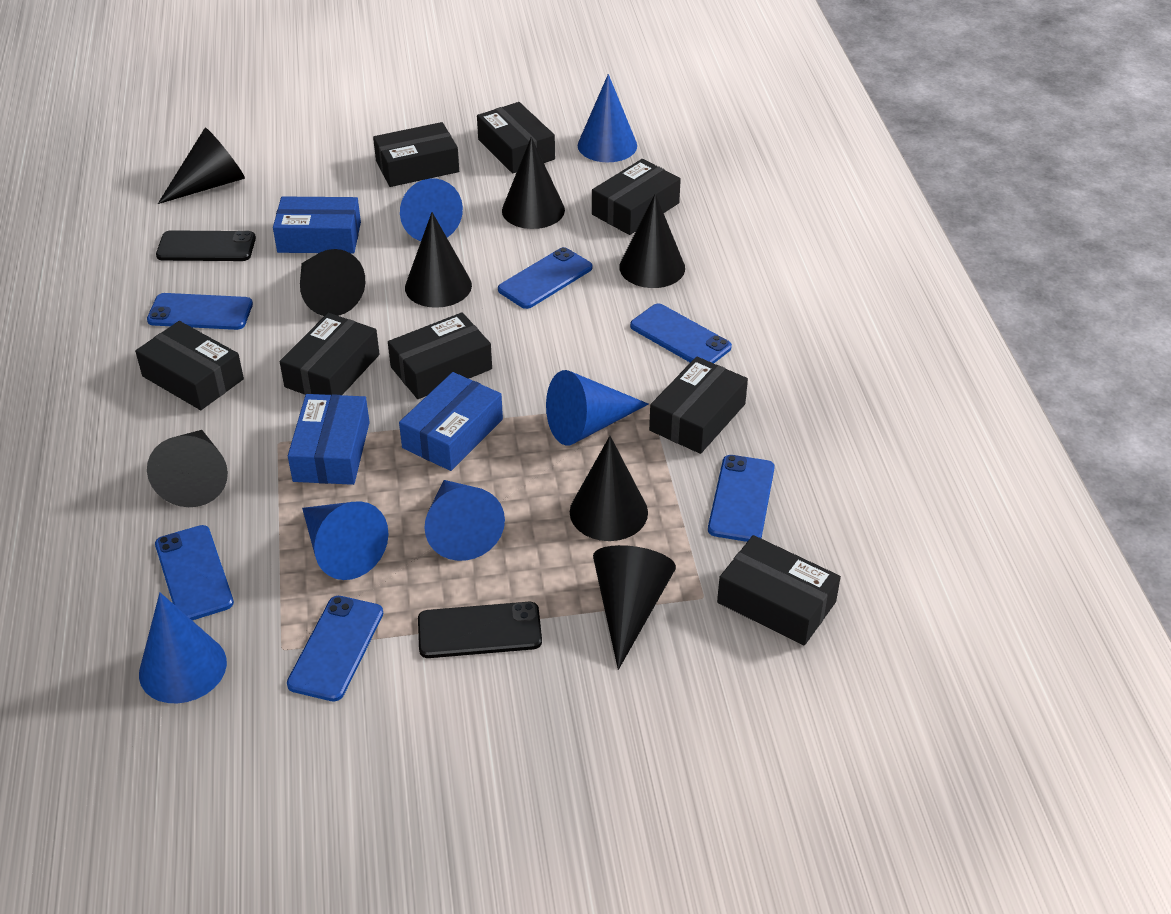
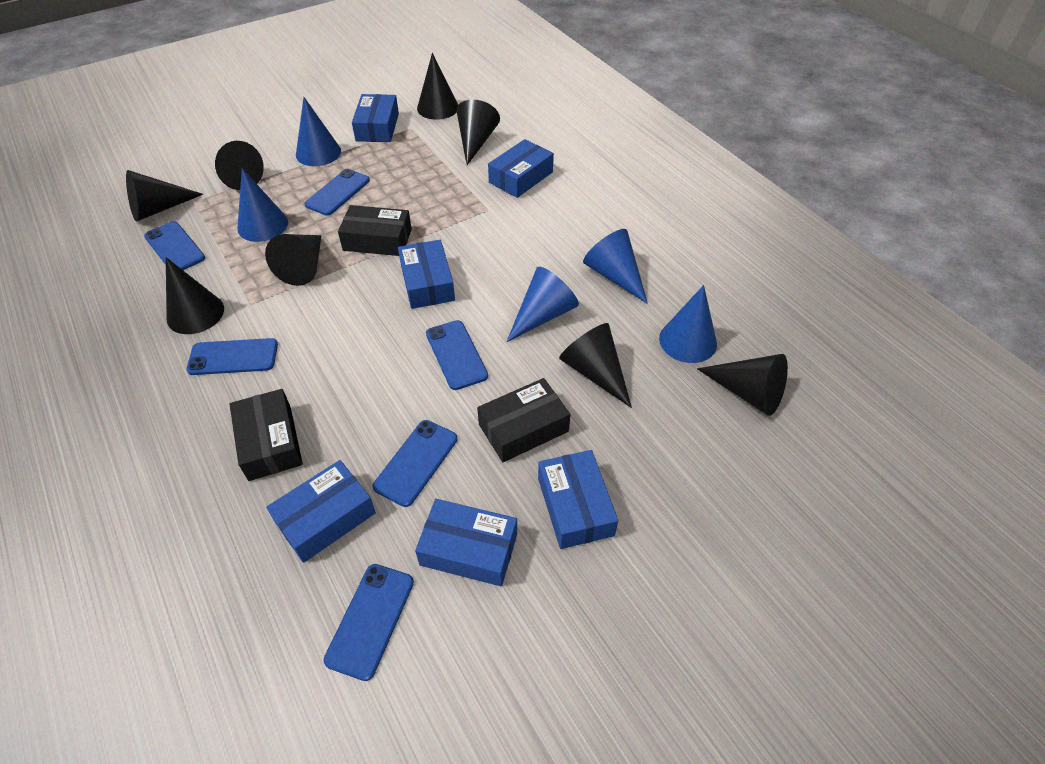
black box: [135,321,244,410] [280,313,380,395] [373,122,459,187] [388,312,492,399] [477,102,555,174] [592,159,681,235] [649,357,748,454] [717,535,841,646] = 8 -> [230,389,303,481] [338,205,412,256] [477,378,571,462] = 3
black phone: [156,230,256,261] [418,602,542,658] = 2 -> none = 0
blue box: [273,197,361,253] [288,394,370,485] [399,372,503,471] = 3 -> [266,460,376,563] [352,94,399,142] [398,240,455,309] [415,499,517,586] [488,139,554,198] [538,450,618,549] = 6
blue cone: [139,592,227,703] [302,501,388,580] [400,179,463,241] [424,480,505,561] [546,370,648,445] [578,74,637,162] = 6 -> [237,168,288,242] [296,97,341,166] [507,267,579,342] [583,229,648,304] [659,285,717,363] = 5

